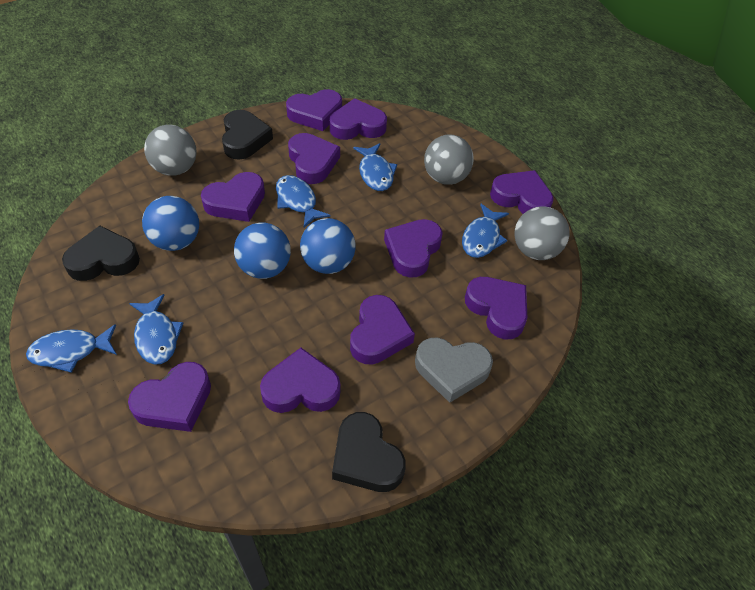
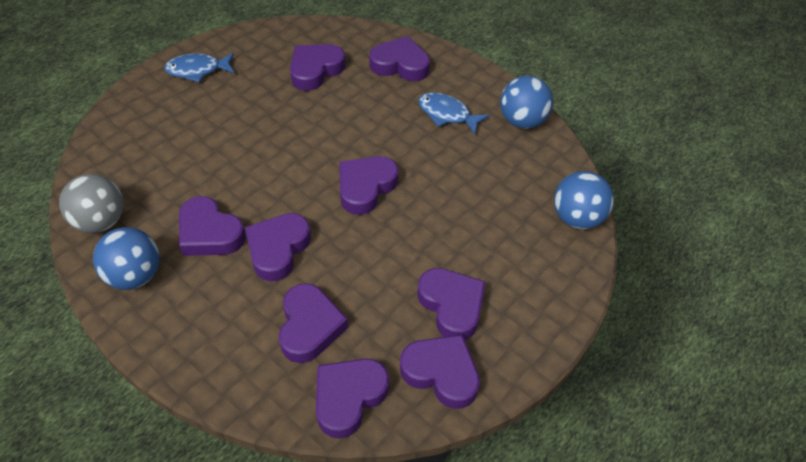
black heart: [62,226,140,281] [222,110,273,160] [332,412,406,492] = 3 -> none = 0
blue fish: [26,324,117,373] [129,294,183,365] [276,175,331,228] [353,143,397,191] [462,204,509,258] = 5 -> [164,53,235,82] [418,92,490,134] = 2
grey ball: [144,125,197,176] [424,135,474,185] [514,206,570,260] = 3 -> [59,174,123,233] = 1
grey heart: [415,337,493,403] = 1 -> none = 0
purple heart: [128,362,211,432] [201,172,265,222] [260,348,341,413] [286,89,342,131] [288,133,340,184] [329,98,387,140] [350,295,415,365] [384,219,443,278] [465,277,528,339] [490,170,554,214] = 10 -> [179,196,246,256] [245,213,311,281] [279,283,348,363] [290,44,346,91] [316,359,389,439] [339,156,398,215] [369,36,430,81] [400,335,480,409] [417,268,485,340] = 9

